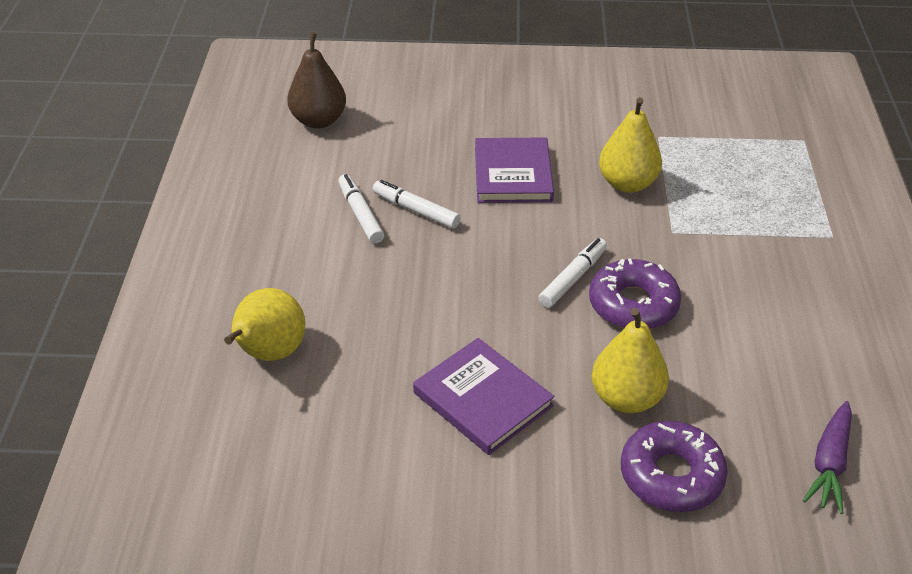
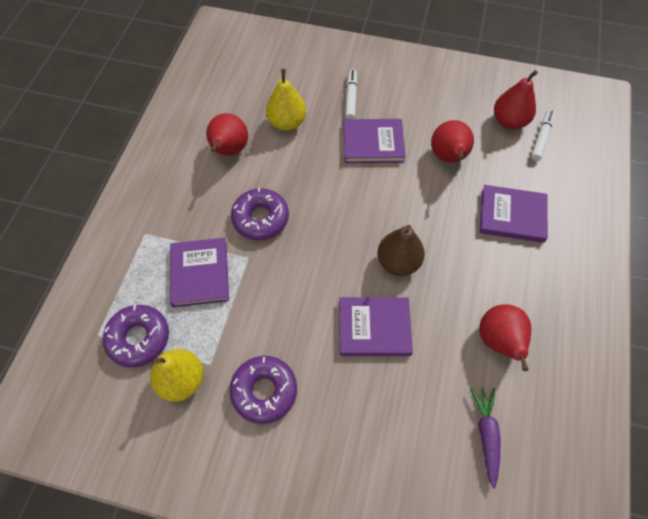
purple book: [413,338,554,455] [475,138,554,203] = 2 -> [170,238,229,307] [339,297,413,356] [343,119,406,163] [480,185,548,243] = 4
purple donut: [589,258,681,329] [621,421,728,512] = 2 -> [103,305,169,367] [229,356,297,424] [231,187,289,240] = 3
red pear: none = 0 -> [206,113,248,156] [431,120,474,163] [479,304,531,371] [494,70,538,129] = 4
white marker: [338,174,384,244] [373,180,460,229] [538,238,607,308] = 3 -> [345,69,357,119] [531,110,555,161] = 2
yellow pear: [224,288,305,361] [592,308,669,413] [599,97,662,193] = 3 -> [150,349,203,402] [266,68,306,131] = 2

